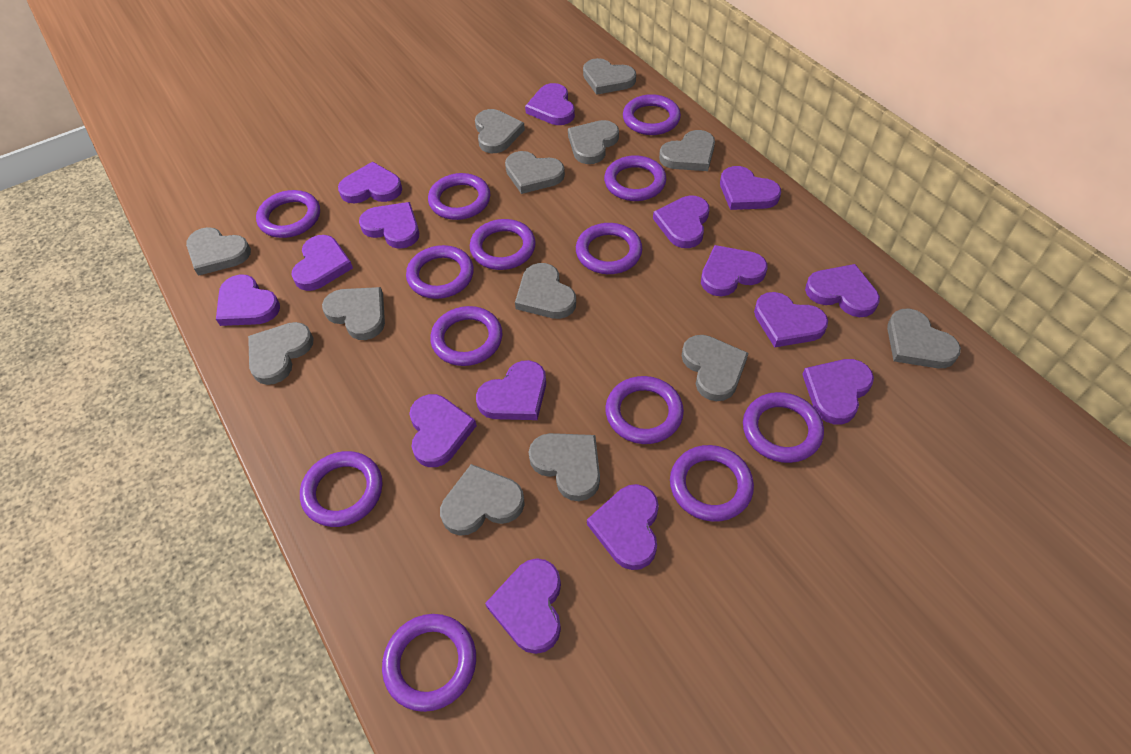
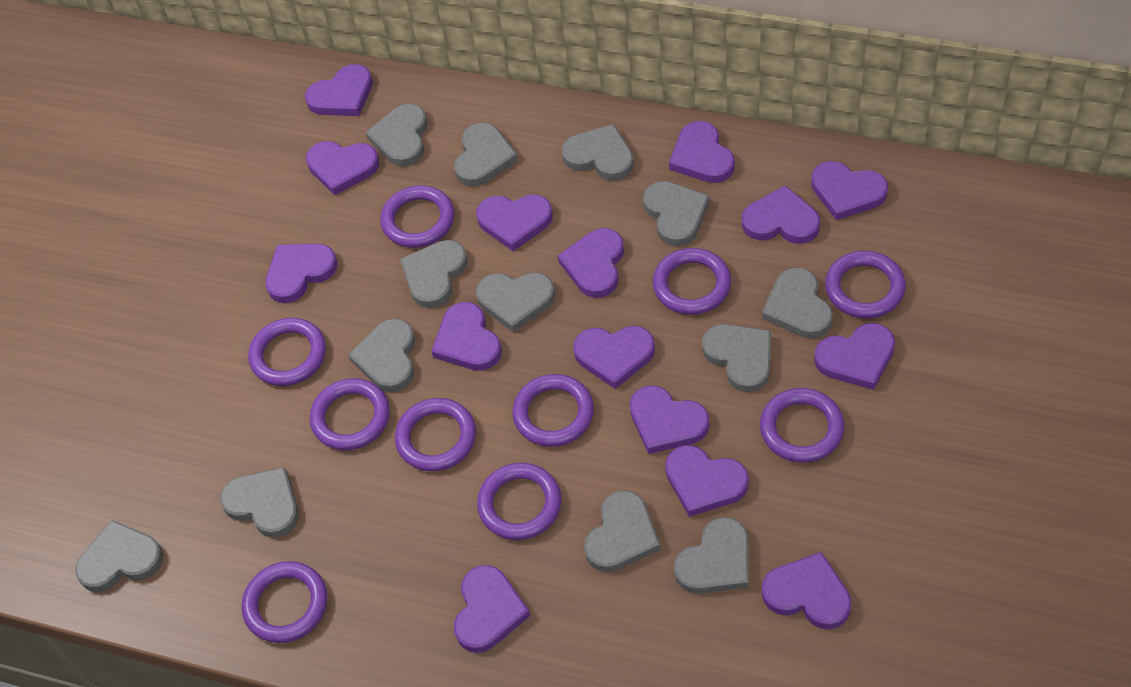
purple ring: [256,190,320,238] [300,451,382,527] [382,614,476,712] [406,245,474,299] [428,173,490,220] [430,306,502,366] [470,219,536,270] [576,223,642,274] [604,155,666,201] [605,376,684,444] [623,94,681,135] [670,445,754,522] [743,392,824,463] = 13 -> [242,561,327,643] [248,318,326,386] [310,378,390,450] [380,185,454,248] [395,398,476,471] [477,463,561,540] [512,374,594,447] [653,248,731,315] [760,388,844,463] [825,251,906,318] = 10

